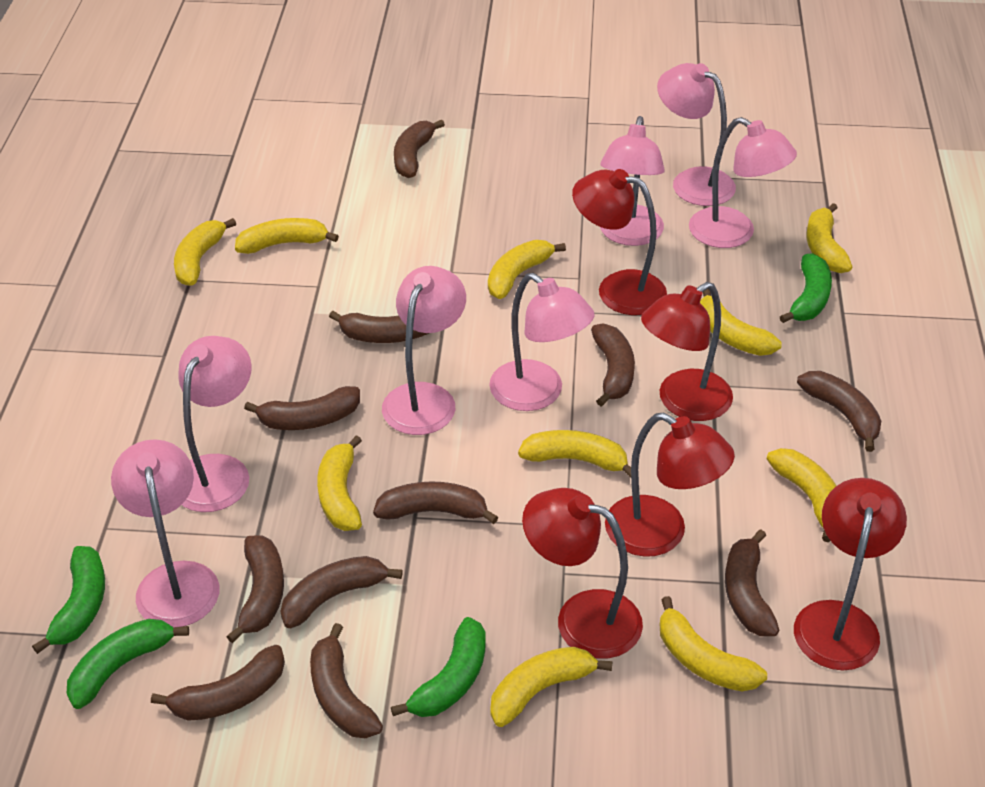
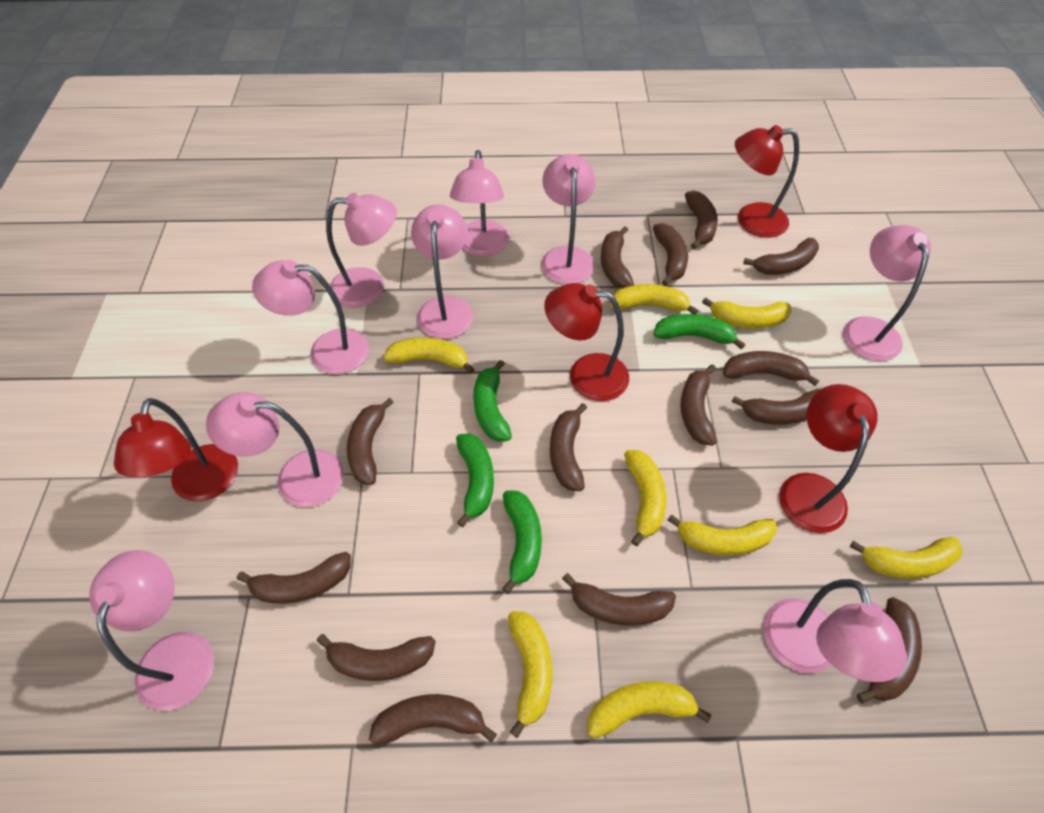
brown banana: [151,645,285,721] [226,535,284,643] [244,386,360,430] [281,556,403,628] [310,623,383,738] [329,311,429,343] [373,482,498,524] [394,119,445,178] [591,323,635,407] [725,529,780,636] [797,371,881,452] = 11 -> [237,552,351,604] [317,634,436,681] [347,398,394,485] [369,694,497,745] [550,403,587,491] [562,573,676,626] [601,226,634,288] [653,223,688,286] [681,364,717,446] [685,191,718,249] [723,351,819,386] [732,389,821,425] [743,238,819,275] [857,597,922,704] = 14
pink lamp: [111,439,219,628] [178,336,252,512] [382,266,466,435] [489,273,595,411] [600,116,665,246] [657,63,736,206] [689,117,797,248] = 7 -> [89,550,214,711] [206,392,344,507] [252,260,369,374] [326,193,397,308] [411,204,473,339] [450,150,509,256] [541,154,595,284] [763,579,907,682] [843,225,931,361] = 9
red lamp: [522,488,643,659] [572,169,667,315] [605,413,735,557] [641,282,733,421] [794,478,907,670] = 5 -> [114,398,238,502] [544,283,629,401] [735,125,799,238] [779,384,878,533] = 4
yellow banana: [174,218,236,286] [235,218,339,254] [317,435,362,531] [488,240,566,299] [490,647,613,727] [518,430,631,477] [660,596,767,691] [700,289,782,356] [767,448,836,542] [806,203,852,273] = 10 -> [384,337,475,374] [508,611,553,738] [588,681,711,738] [610,284,698,314] [624,450,666,546] [668,514,777,556] [702,297,791,329] [850,537,963,579] = 8

